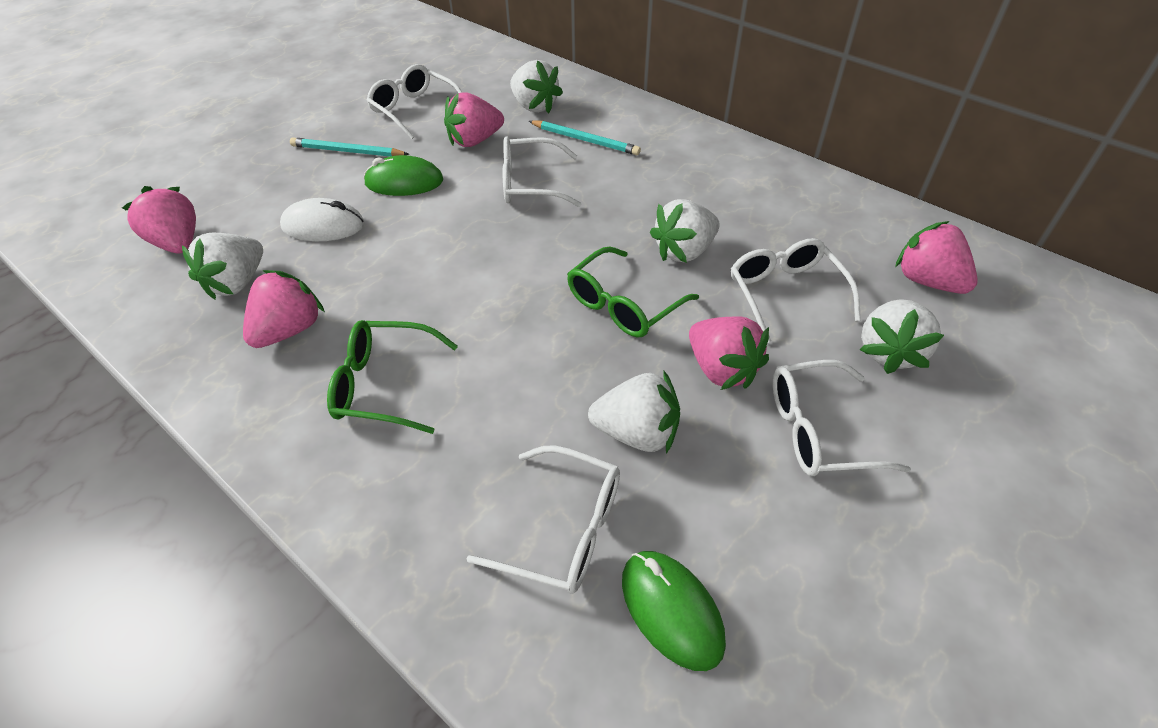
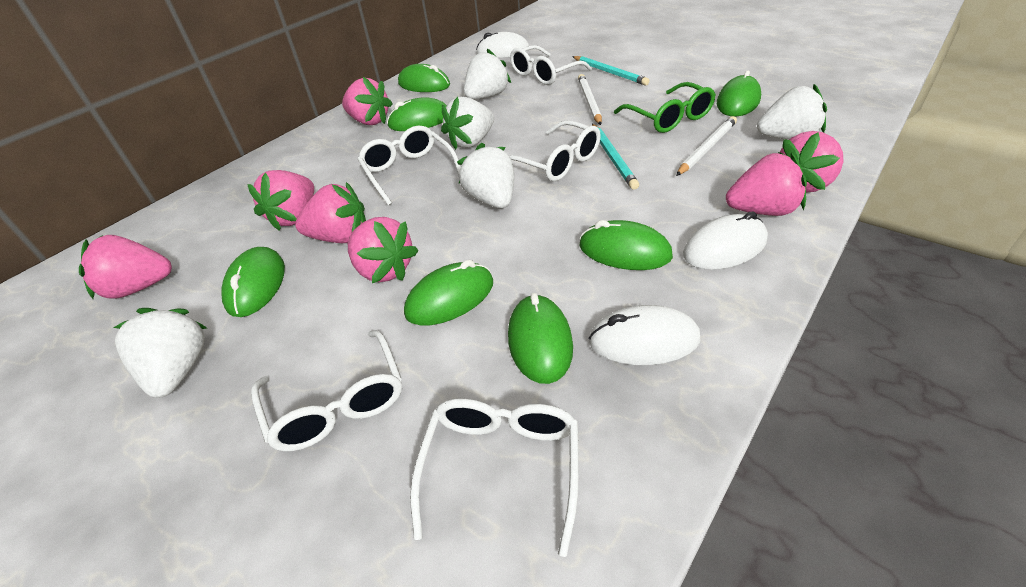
green glasses: [327,320,458,434] [567,246,699,338] = 2 -> [614,82,716,133] = 1
green mouse: [363,155,443,196] [622,551,726,671] = 2 -> [221,247,285,317] [387,97,447,131] [398,64,450,92] [404,260,493,326] [508,293,573,384] [579,220,673,270] [717,70,761,117] = 7
pink strawberry: [122,186,196,254] [243,270,325,348] [444,92,504,147] [689,317,769,390] [895,221,978,294] = 5 -> [79,235,172,299] [247,170,314,231] [295,182,366,243] [342,77,393,125] [348,217,419,283] [726,152,807,216] [780,131,844,192] = 7
white mouse: [280,198,364,241] = 1 -> [476,32,529,58] [589,305,700,365] [683,211,768,270] = 3
white pencil: none = 0 -> [578,74,602,125] [676,116,737,176] = 2

